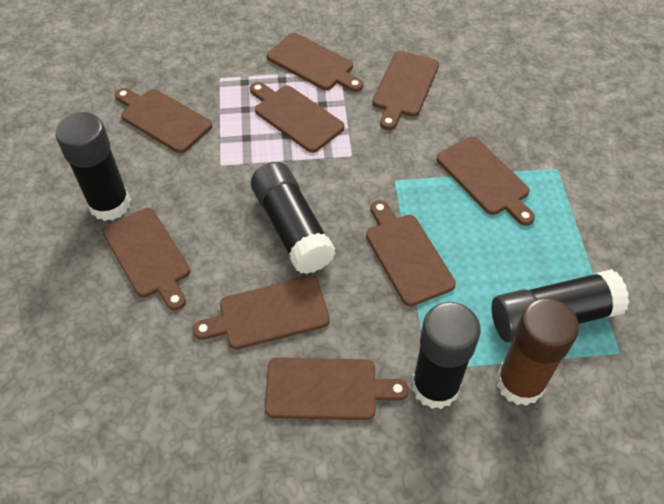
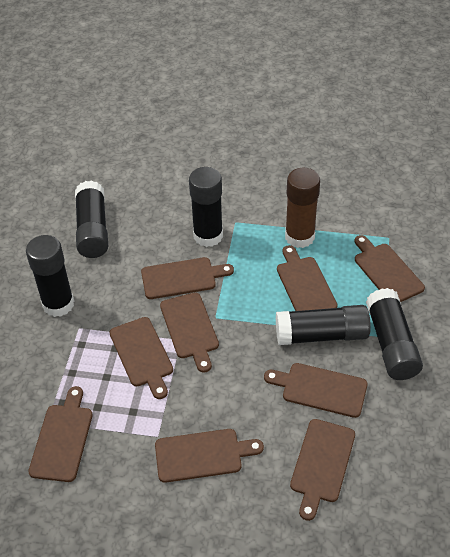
black glue stick: [55,112,131,221] [251,162,336,274] [412,302,481,409] [491,269,629,343] = 4 -> [26,235,74,317] [75,181,108,258] [189,167,223,247] [276,305,371,345] [366,288,423,380] = 5

